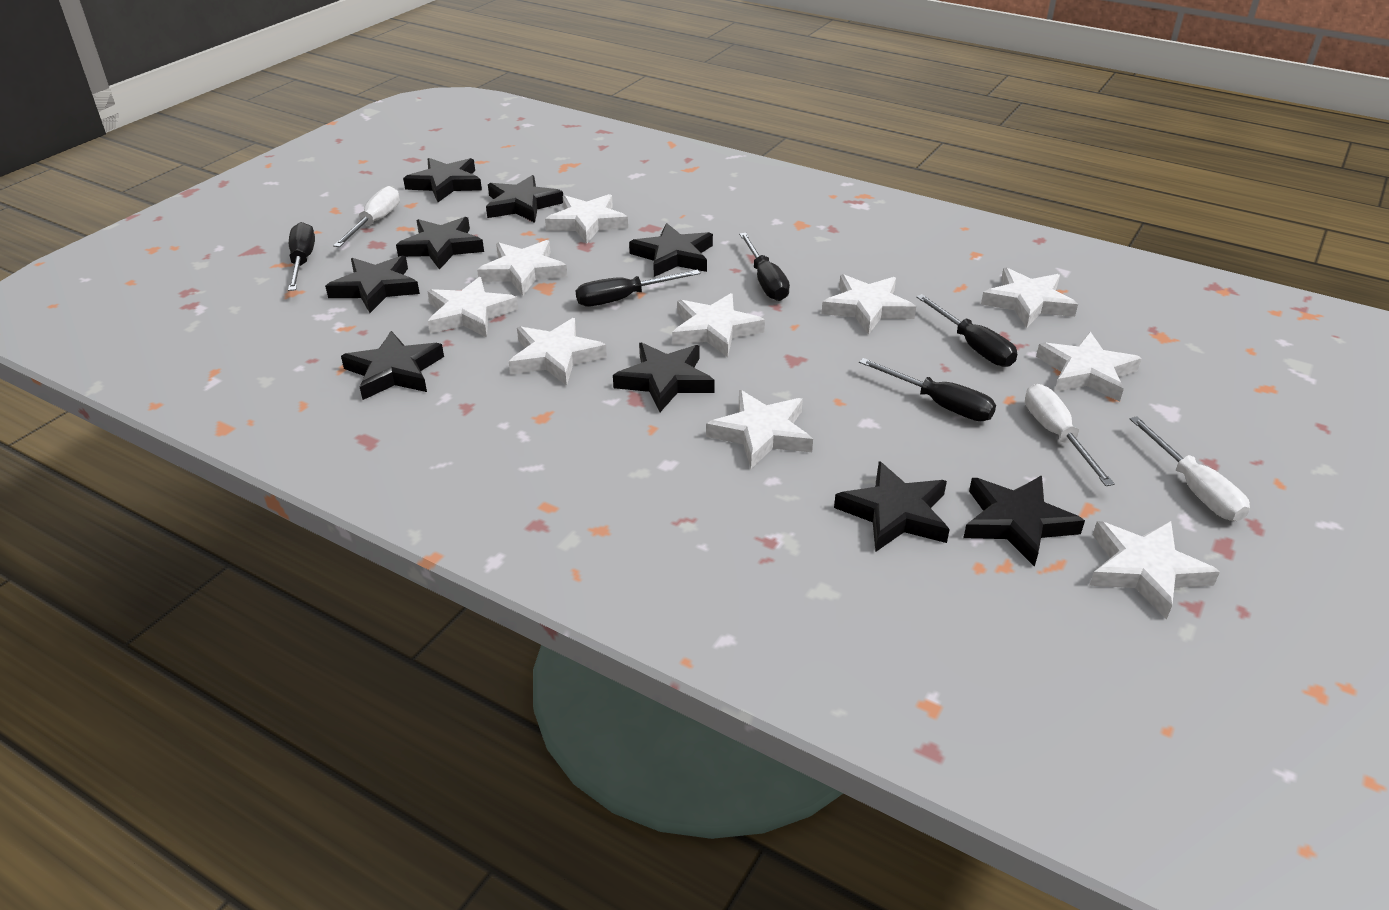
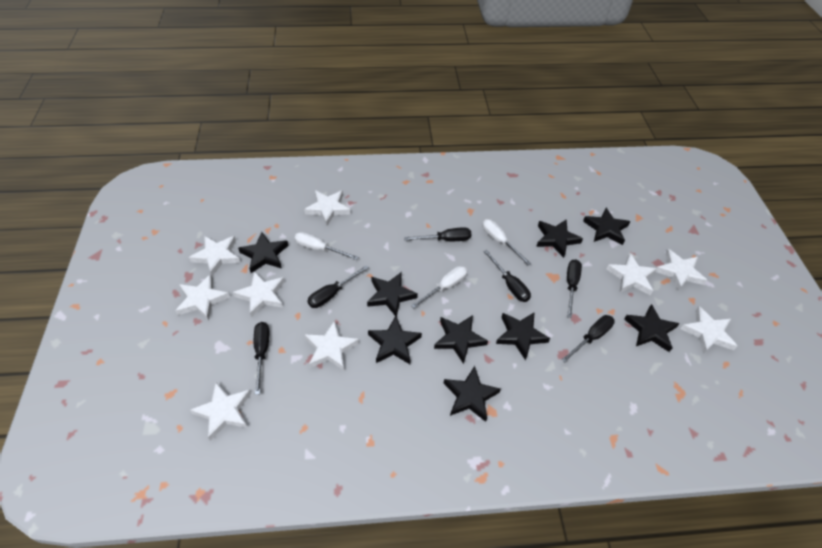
black screwdriver: [288,222,315,291] [576,270,700,306] [739,233,790,301] [859,358,996,421] [916,294,1017,367] = 5 -> [254,322,269,395] [307,265,369,308] [404,227,471,241] [483,250,531,302] [561,315,615,362] [567,259,582,318] = 6
white star: [427,277,518,338] [477,240,567,296] [509,318,607,386] [545,194,628,244] [672,293,765,357] [706,390,813,469] [821,274,916,335] [981,268,1078,328] [1036,332,1142,402] [1089,521,1220,619] = 10 -> [175,274,230,320] [189,236,240,276] [190,382,251,441] [233,271,285,317] [304,190,351,226] [305,320,359,370] [606,253,657,295] [655,249,707,291] [680,306,737,354] = 9

